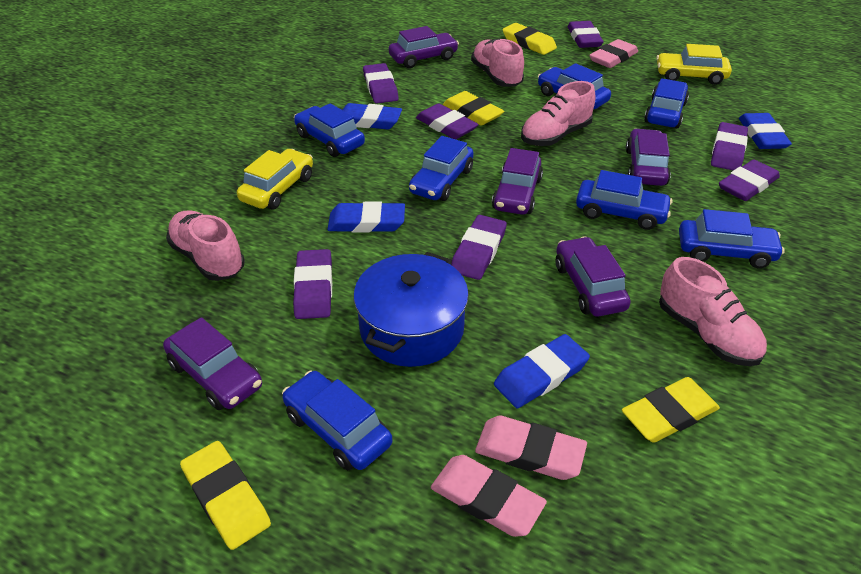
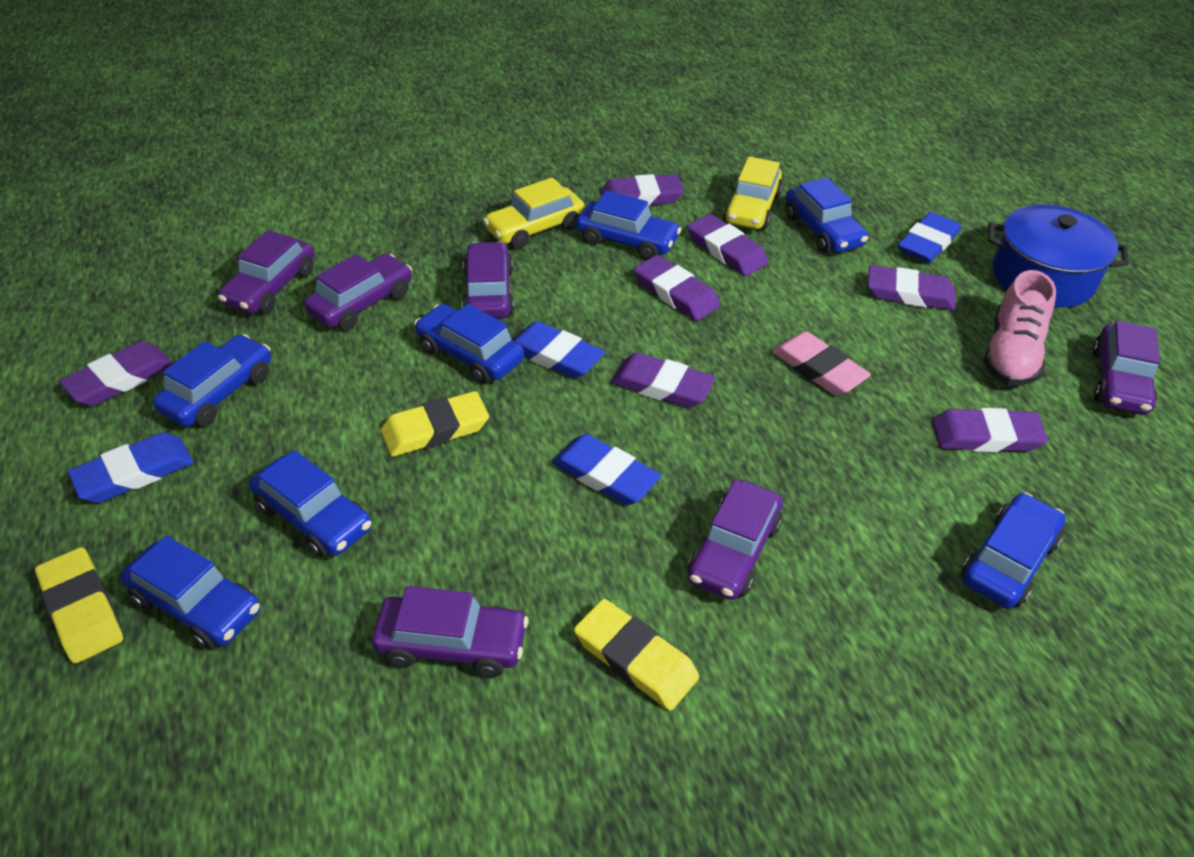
pink eraser: [431,455,547,537] [475,415,587,480] [589,39,638,68] = 3 -> [772,331,871,396] = 1
pink shoe: [166,210,245,281] [471,38,524,87] [521,81,595,146] [659,257,767,366] = 4 -> [983,270,1056,386] = 1
purple car: [163,317,262,410] [389,26,459,68] [492,148,543,215] [556,236,631,317] [626,129,671,186] = 5 -> [218,230,314,314] [304,254,412,330] [372,586,529,677] [462,242,514,319] [688,480,783,600] [1092,321,1160,415] = 6
yellow eraser: [180,441,271,550] [443,91,504,126] [502,23,557,55] [622,377,720,443] = 4 -> [35,547,123,664] [381,391,489,457] [574,599,699,711] = 3

